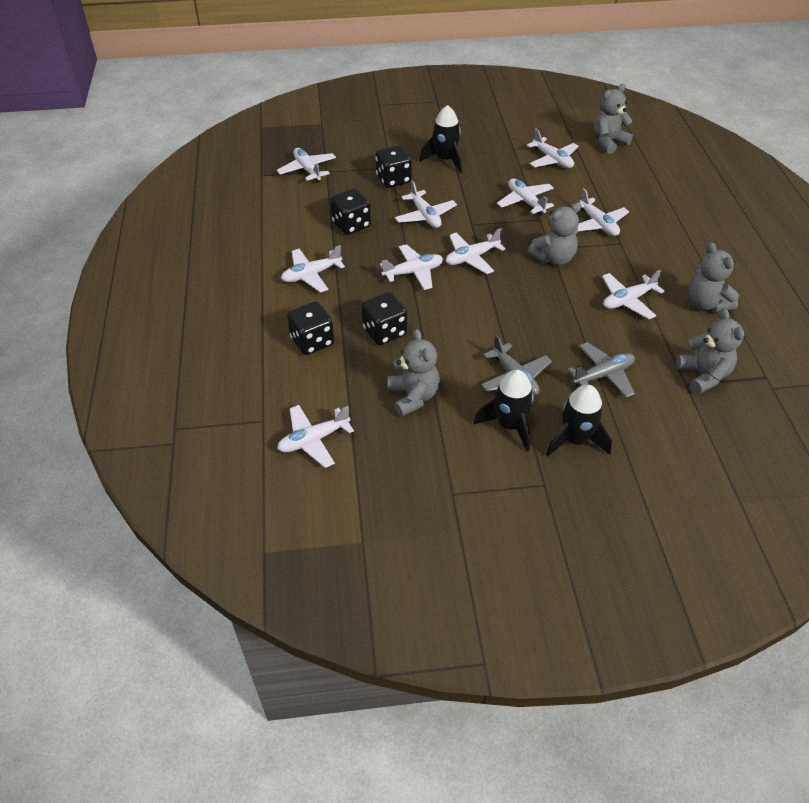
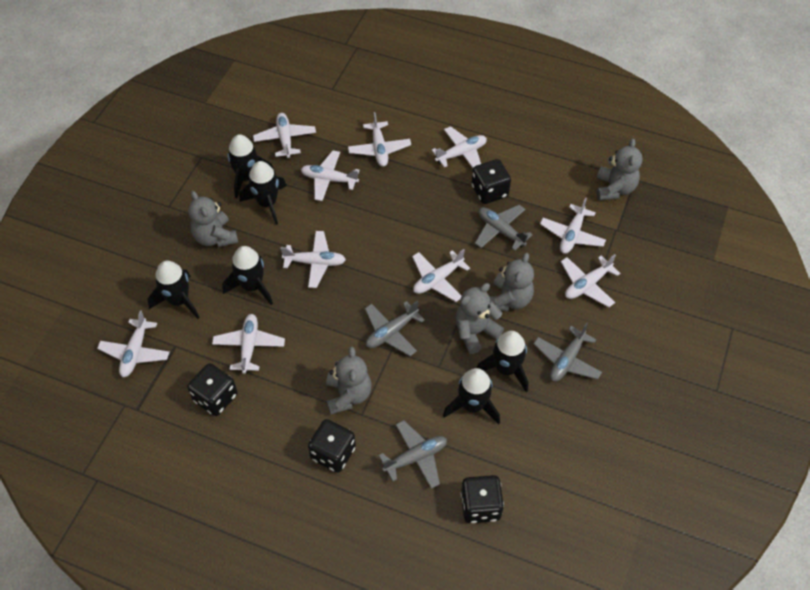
black rocket: [419,105,462,173] [473,369,534,452] [546,384,612,457] = 3 -> [147,260,200,319] [222,246,273,305] [227,134,275,198] [239,161,287,225] [443,368,500,425] [477,331,528,392] = 6
grey plane: [481,335,552,396] [567,342,635,398] = 2 -> [365,300,425,356] [379,420,447,489] [475,205,533,251] [534,322,602,382] = 4

